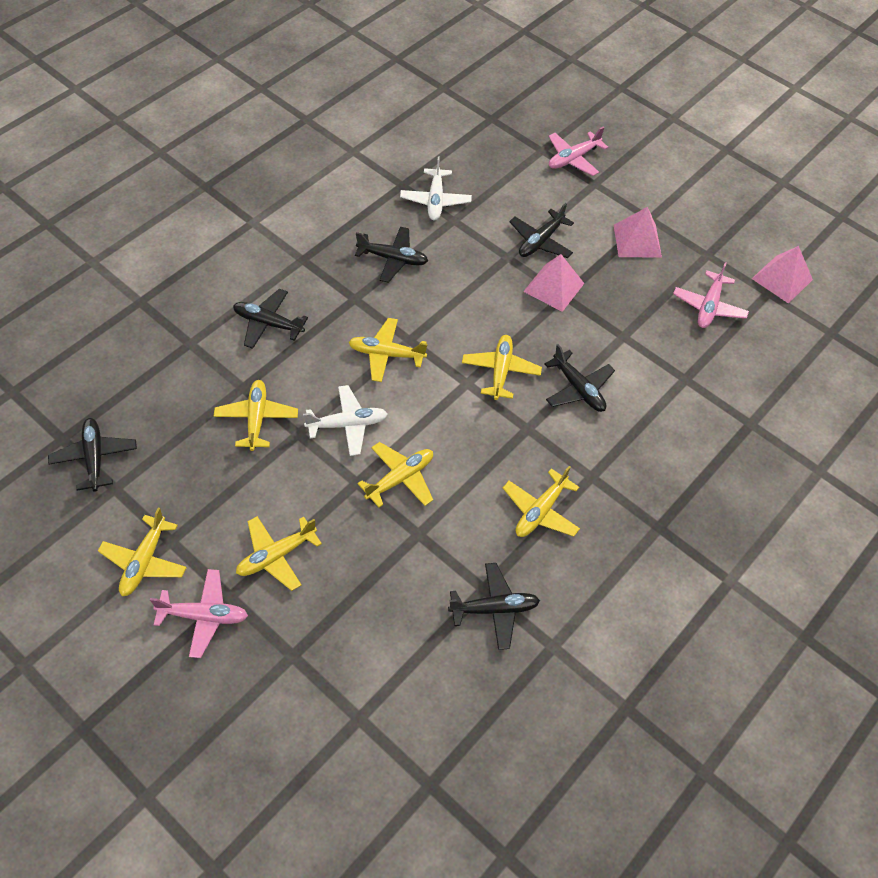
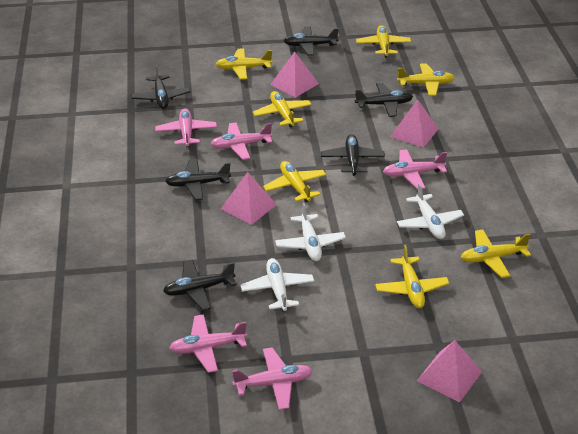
pink plane: [150,569,248,658] [548,126,608,176] [673,262,749,328] = 3 -> [155,108,217,147] [169,314,247,373] [211,122,272,160] [232,347,313,410] [383,149,447,190] = 5
pink pyramid: [523,254,585,312] [614,207,662,258] [752,246,813,303] = 3 -> [221,172,277,225] [270,52,319,98] [390,99,439,148] [417,340,482,402] = 4
white plane: [303,385,388,456] [400,156,472,220] = 2 -> [240,258,314,311] [275,203,346,261] [397,183,464,239] = 3

